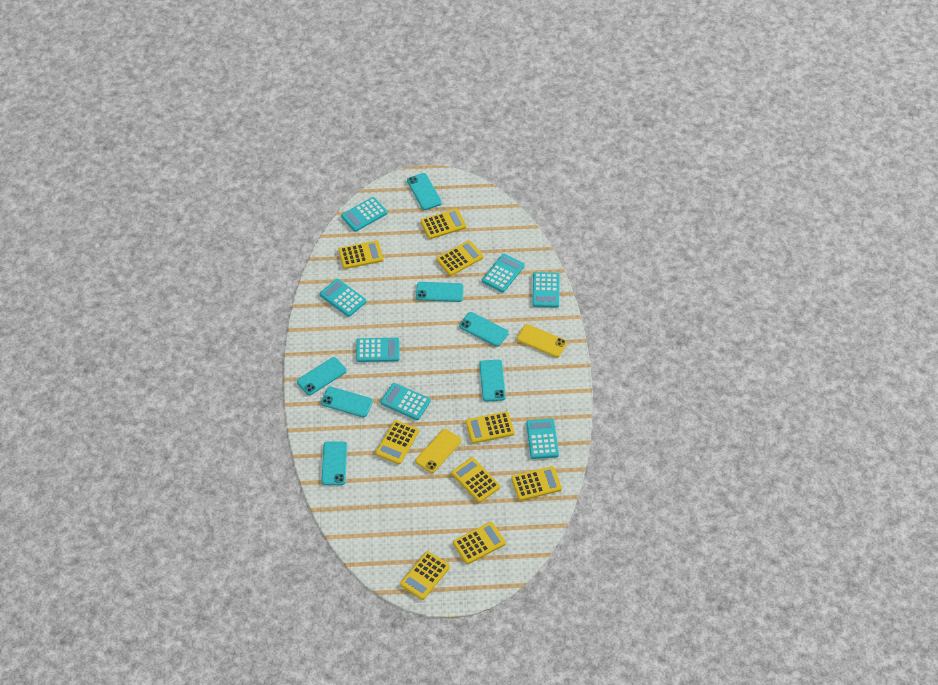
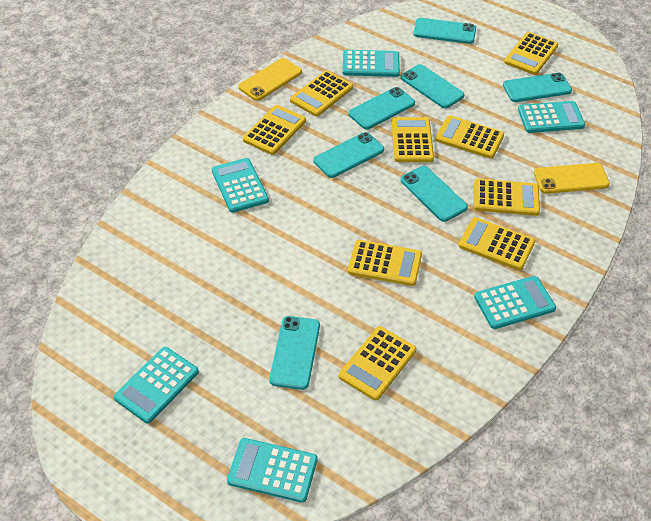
turquoise calculator: [320,279,367,317] [341,197,388,232] [356,338,399,362] [381,383,431,420] [482,254,525,293] [526,418,559,459] [532,272,560,308] = 7 -> [114,347,199,423] [212,158,269,213] [227,438,317,503] [343,50,400,77] [474,276,556,329] [518,101,585,133] = 6

